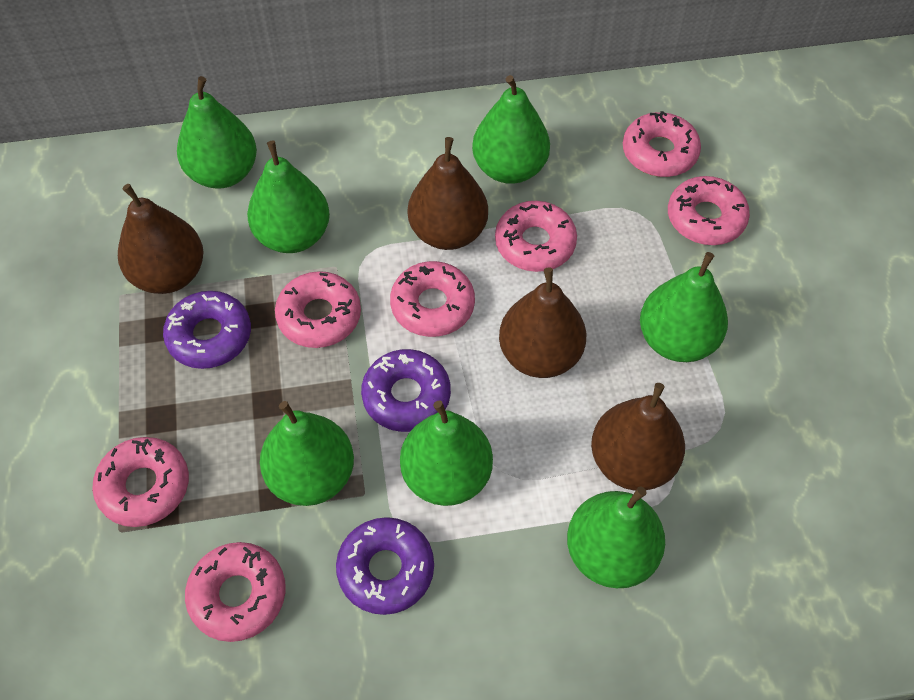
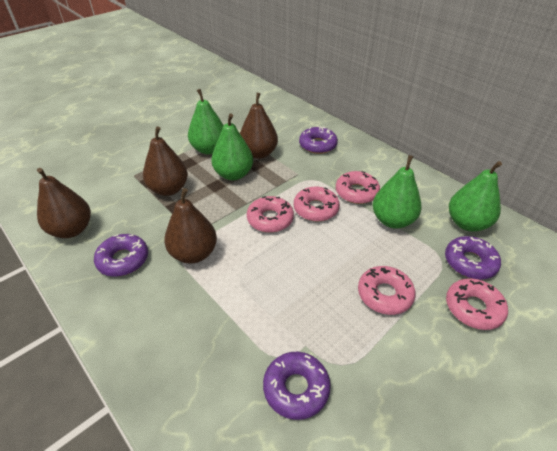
green pear: [177,76,257,189] [247,140,330,253] [260,401,354,506] [400,400,493,506] [472,75,550,184] [567,486,665,588] [640,252,728,362] = 7 -> [188,89,224,154] [211,113,253,180] [373,155,421,229] [449,161,502,232] = 4
pink donut: [92,437,189,527] [185,542,286,642] [275,271,361,348] [390,261,475,337] [495,201,577,272] [623,111,701,177] [668,176,750,245] = 7 -> [247,196,294,233] [294,186,340,222] [336,171,380,204] [358,266,415,315] [446,278,508,330] = 5
purple donut: [163,291,251,369] [336,517,434,615] [361,349,451,432] = 3 -> [94,234,148,277] [263,352,331,420] [299,126,338,154] [445,236,501,279] = 4

